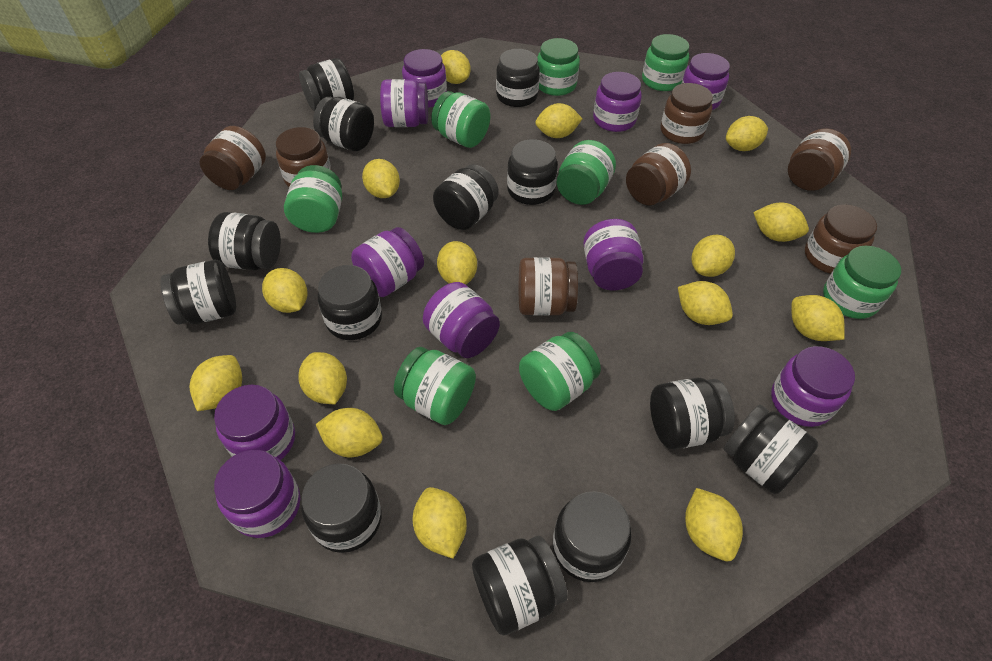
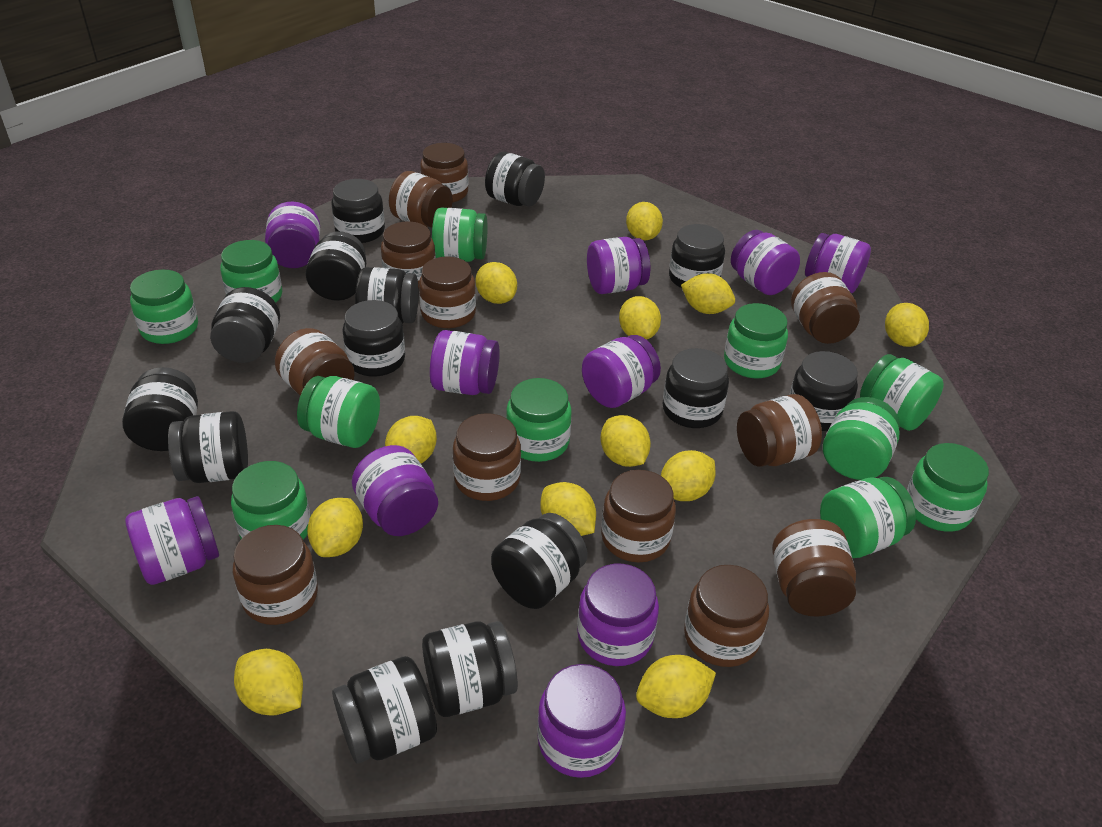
black jar: [160,260,236,325] [208,212,281,270] [299,58,354,111] [301,463,381,553] [313,97,374,151] [318,265,382,340] [433,164,499,230] [472,535,568,635] [496,49,540,107] [507,139,558,205] [553,491,632,582] [650,378,735,450] [724,405,818,494] = 13 -> [122,367,198,451] [168,411,248,483] [210,287,280,363] [306,231,366,301] [331,179,385,243] [332,656,437,764] [342,300,405,377] [355,267,419,324] [422,621,518,717] [485,152,545,207] [491,513,588,609] [663,348,729,428] [669,224,725,288] [789,351,858,431] = 14
brown jar: [200,126,266,190] [276,127,332,187] [519,257,578,315] [626,143,691,206] [661,83,713,144] [788,128,851,191] [805,204,877,274] = 7 -> [233,525,318,625] [275,328,355,396] [381,222,436,288] [389,171,452,228] [419,256,476,328] [420,143,468,203] [453,413,521,501] [601,470,676,562] [684,565,769,667] [737,394,822,467] [772,519,856,616] [791,272,860,344] = 12
green jar: [284,165,342,233] [394,347,476,425] [431,91,490,148] [519,332,601,411] [537,38,580,96] [557,140,616,205] [642,34,689,91] [823,246,901,319] = 8 -> [130,269,198,344] [220,240,282,303] [231,461,311,540] [297,376,380,448] [432,208,487,262] [506,378,572,462] [724,303,788,378] [820,477,916,558] [823,397,900,480] [860,354,944,431] [907,443,989,532] = 11
yellow lemon: [190,355,242,411] [262,268,307,313] [298,352,347,404] [316,408,383,457] [362,159,400,198] [413,487,467,558] [437,241,477,284] [441,50,471,84] [535,103,582,138] [678,281,733,325] [685,488,743,561] [692,235,735,277] [726,116,768,151] [753,203,809,242] [791,295,845,341] = 15 -> [234,649,303,716] [307,498,363,557] [385,416,437,464] [476,262,517,304] [540,482,596,536] [601,415,651,467] [619,296,661,340] [626,202,663,240] [636,655,716,718] [661,450,716,501] [681,273,735,314] [885,303,929,347] = 12

